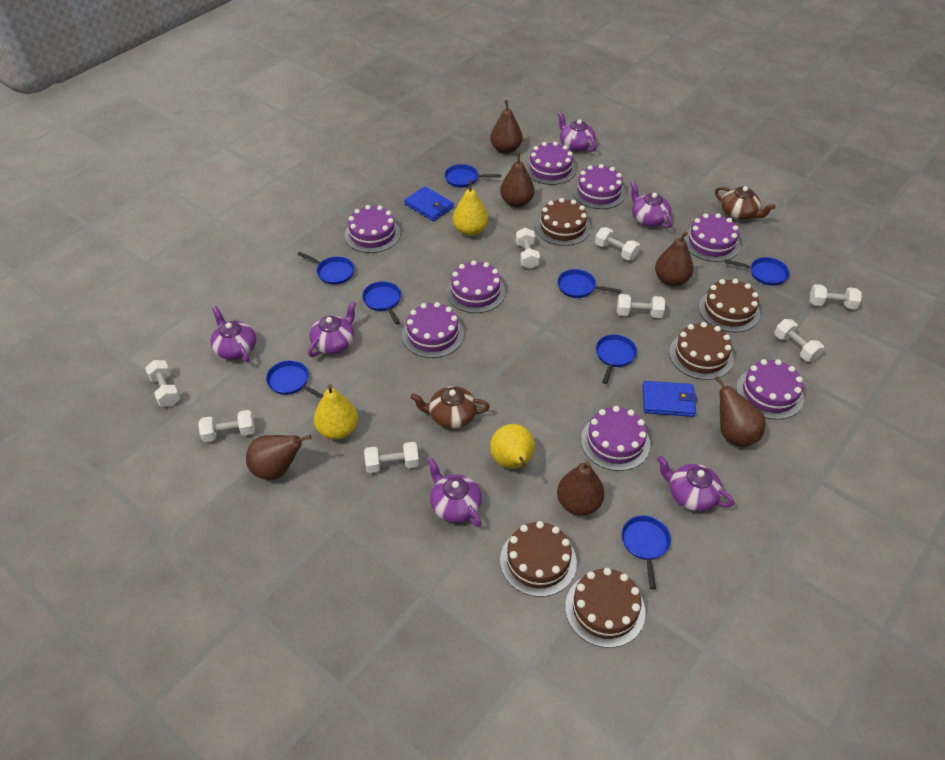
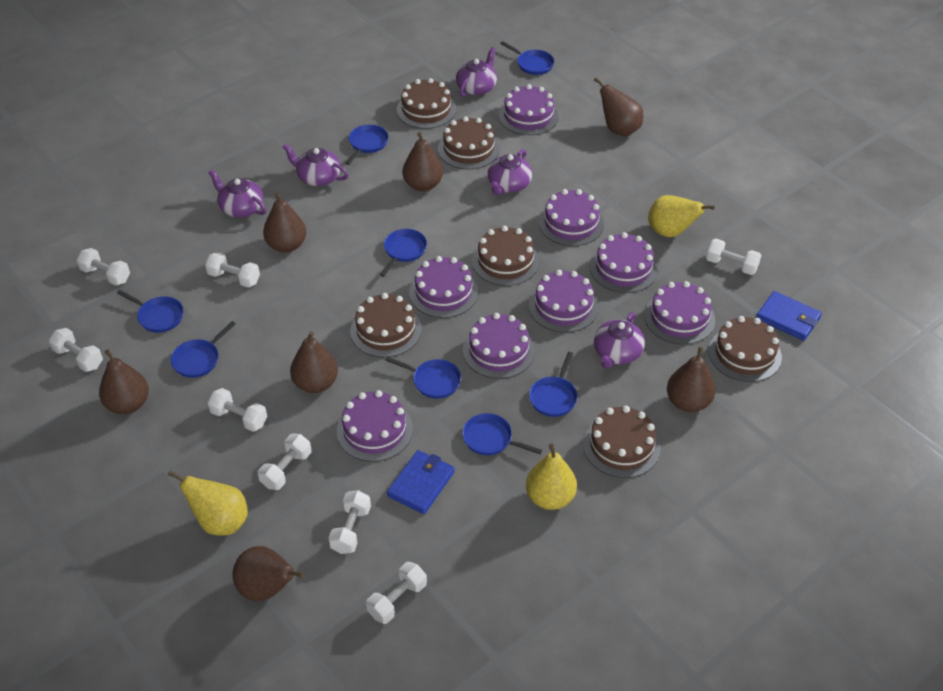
brown cake: [500,521,577,597] [535,198,591,246] [565,568,646,648] [669,322,734,380] [698,279,760,332] = 5 -> [350,293,421,357] [397,78,456,129] [438,116,500,169] [472,226,539,286] [583,406,661,478] [709,316,782,382] = 6
brown pear: [246,435,312,480] [490,100,522,154] [500,152,535,207] [557,460,604,515] [655,231,694,286] [714,376,766,447] = 6 -> [99,349,149,414] [232,546,304,601] [263,193,306,253] [290,331,338,393] [403,132,443,191] [594,77,643,136] [667,346,716,412] = 7
brown teapot: [410,386,490,429] [715,186,775,220] = 2 -> none = 0
purple teapot: [210,306,256,362] [308,301,356,357] [428,458,482,527] [558,111,597,152] [630,182,672,228] [657,456,734,511] = 6 -> [208,170,267,217] [282,144,349,186] [456,47,497,97] [488,149,532,195] [594,312,645,369] = 5

